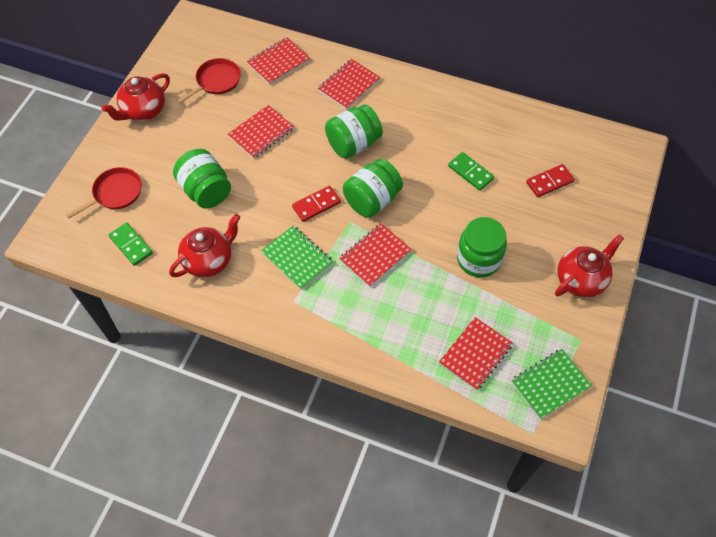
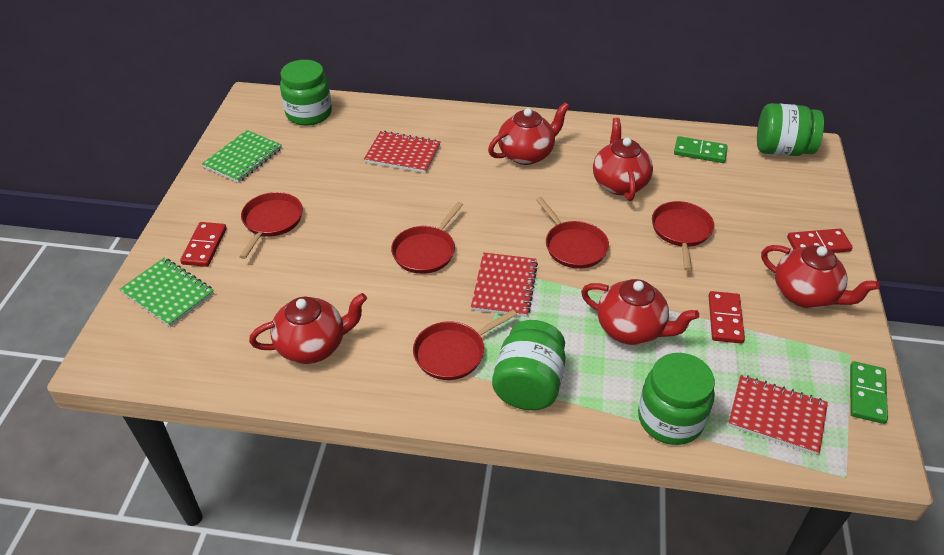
red domino: [292,185,341,222] [526,164,575,197] = 2 -> [180,222,227,267] [708,291,745,344] [787,229,853,253] = 3
red notebook: [228,105,294,159] [247,37,310,85] [317,59,380,110] [339,223,412,287] [439,317,513,391] = 5 -> [364,131,440,173] [471,252,538,317] [728,375,828,455] = 3
red pan: [66,167,142,218] [177,58,241,104] = 2 -> [239,192,303,259] [391,202,463,274] [413,310,517,380] [536,197,609,269] [652,201,714,271] = 5
red teapot: [101,73,170,121] [169,214,240,278] [555,234,624,298] = 3 -> [249,293,367,364] [488,102,570,165] [581,279,699,345] [593,118,653,201] [761,245,880,309] = 5

